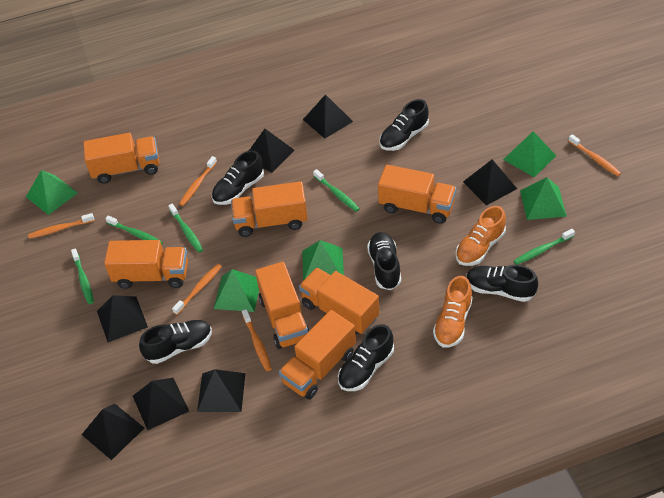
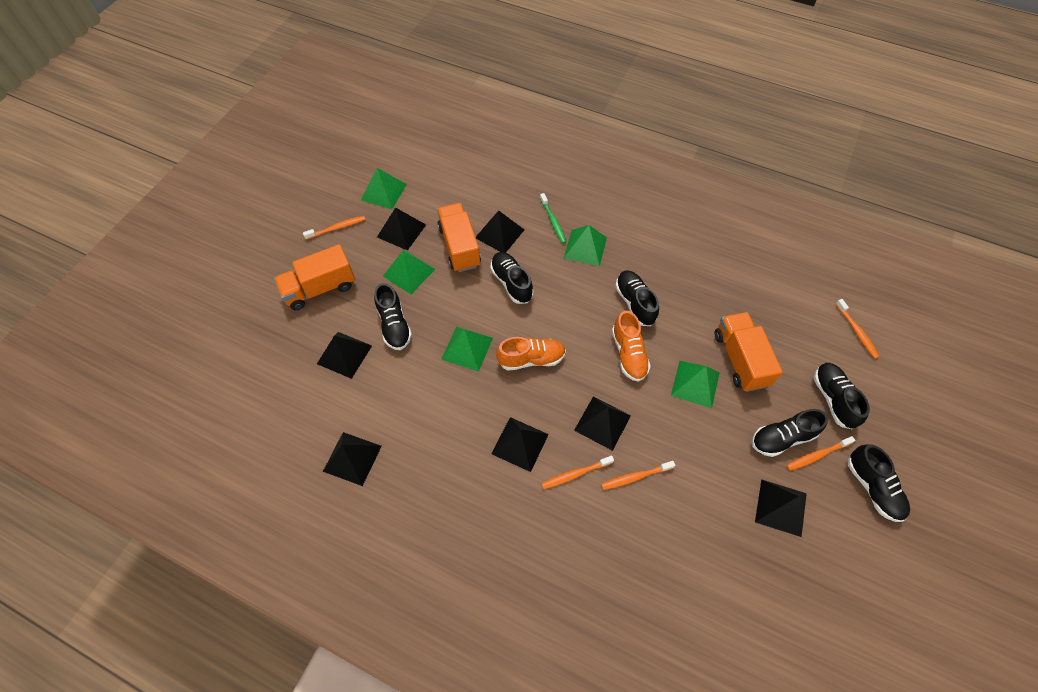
green toothbrush: [71,248,94,304] [105,215,163,245] [168,204,203,252] [313,169,360,212] [514,229,575,265] = 5 -> [540,193,567,244] = 1
orange truck: [83,133,159,184] [104,240,188,289] [231,181,308,237] [255,262,310,349] [279,310,356,399] [299,268,380,335] [378,165,456,224] = 7 -> [274,244,355,310] [437,203,481,272] [715,312,783,392] = 3

